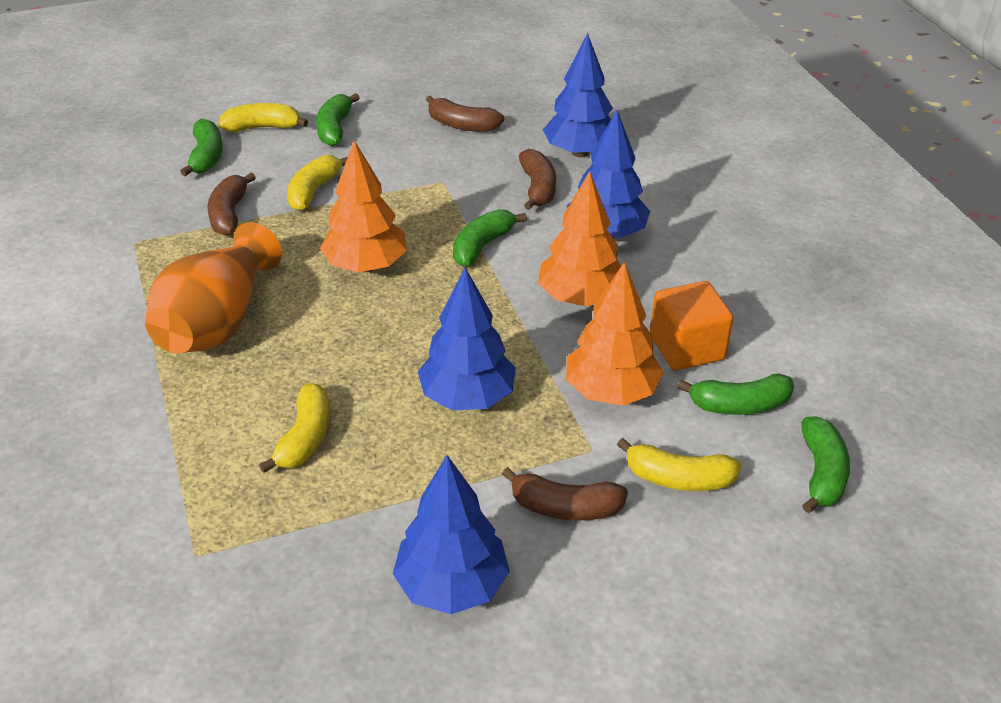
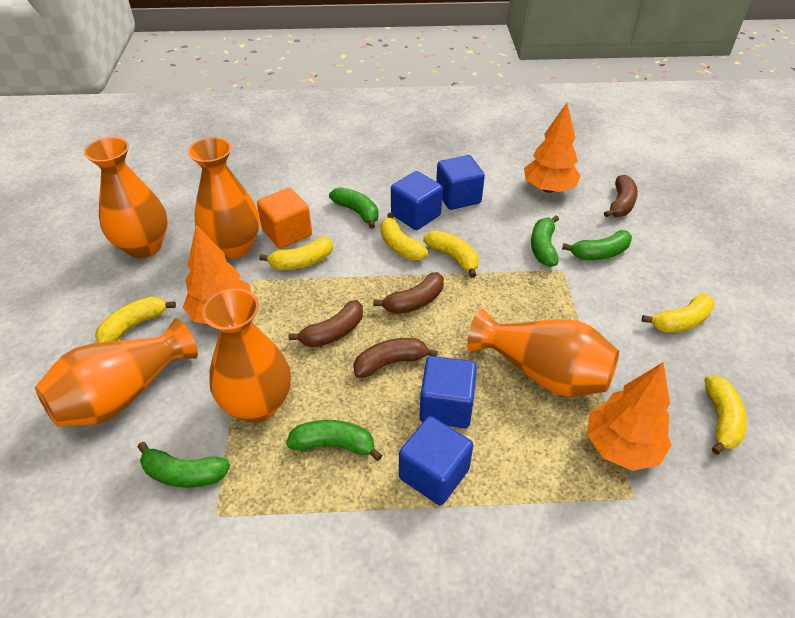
blue cube: none = 0 -> [391,171,443,230] [399,416,473,505] [419,356,477,428] [436,155,485,210] = 4
blue tree: [393,455,510,614] [418,267,516,410] [543,33,613,157] [567,110,650,238] = 4 -> none = 0
orange vase: [145,222,282,354] = 1 -> [35,318,198,427] [84,137,168,258] [188,137,260,259] [202,288,291,423] [467,309,619,397] = 5
yellow banana: [218,103,308,132] [259,383,330,473] [287,155,348,211] [617,438,741,491] = 4 -> [95,296,176,343] [259,237,333,270] [380,213,428,260] [423,231,479,278] [642,294,715,333] [705,375,747,455] = 6

